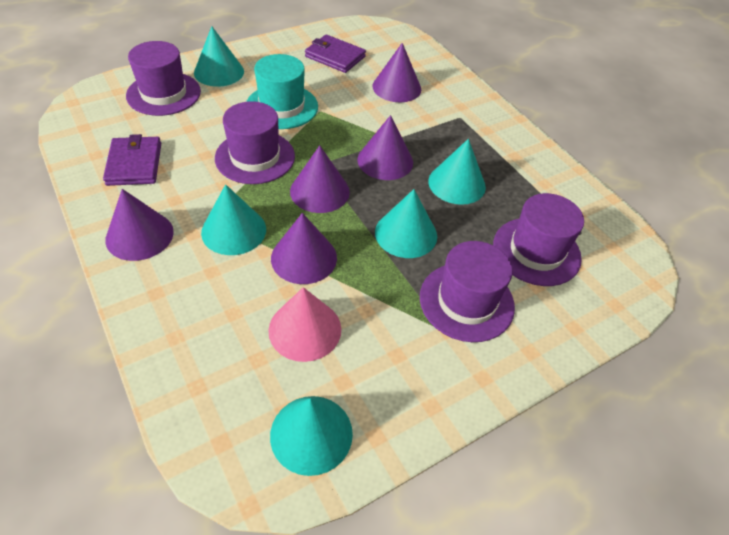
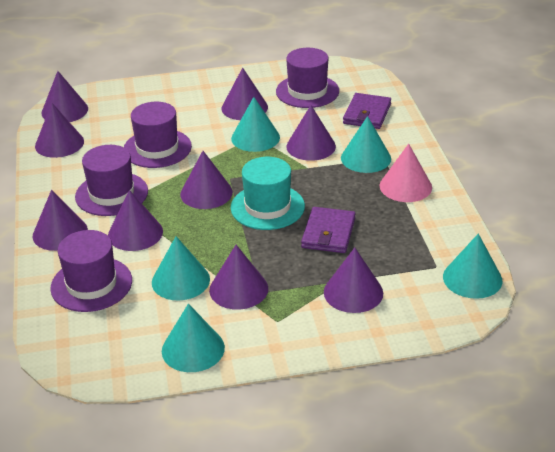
purple cone: [105,189,174,261] [271,213,337,284] [290,145,350,213] [357,115,413,180] [373,43,421,102] = 5 -> [32,190,88,251] [35,103,84,158] [42,71,88,122] [108,190,163,251] [180,151,233,209] [209,245,268,310] [221,68,268,120] [286,105,336,161] [324,248,383,313] = 9

